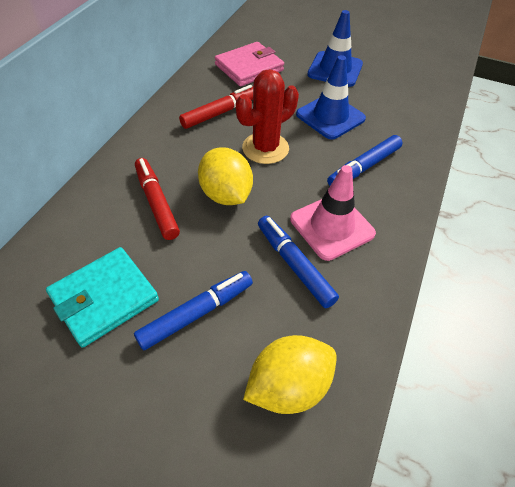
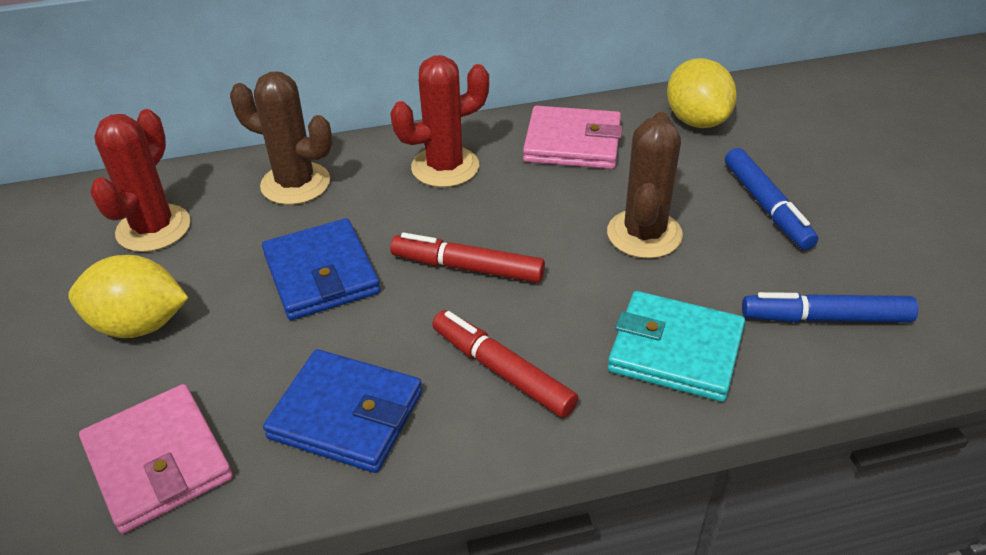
blue marker: [134,271,253,350] [258,216,339,308] [327,135,403,186] = 3 -> [725,148,818,250] [742,292,918,323] = 2
blue traffic cone: [296,55,366,139] [307,10,363,87] = 2 -> none = 0
blue wallet: none = 0 -> [262,218,380,320] [263,349,422,473] = 2
brown cactus: none = 0 -> [230,72,332,205] [607,112,683,259] = 2
pink traffic cone: [290,165,376,261] = 1 -> none = 0
pink wallet: [215,42,284,86] = 1 -> [79,384,233,534] [523,106,622,169] = 2
red cactus: [236,69,299,164] = 1 -> [90,109,191,252] [390,55,489,187] = 2

